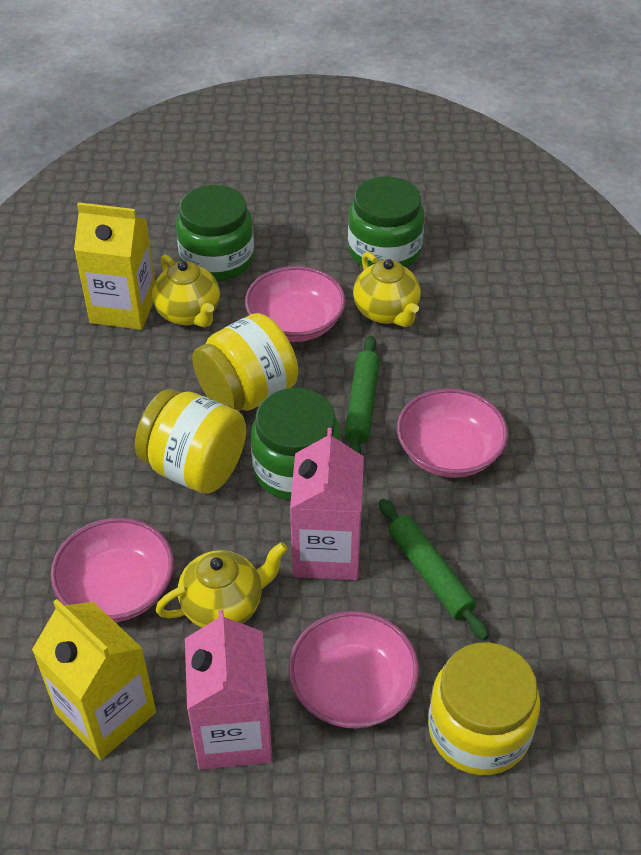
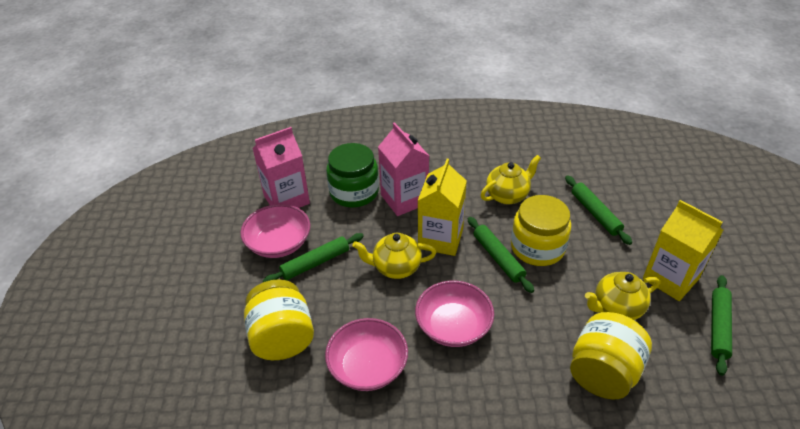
green jar: [176,185,254,282] [251,388,341,500] [348,176,425,268] = 3 -> [326,143,379,207] = 1
green rolling pin: [344,335,380,454] [379,499,489,640] = 2 -> [263,233,364,282] [468,217,534,293] [565,176,632,245] [711,275,732,376] = 4
pink bowl: [51,518,174,622] [245,266,346,342] [288,611,419,728] [397,388,508,478] = 4 -> [240,204,310,258] [325,318,408,391] [415,281,494,347] = 3

